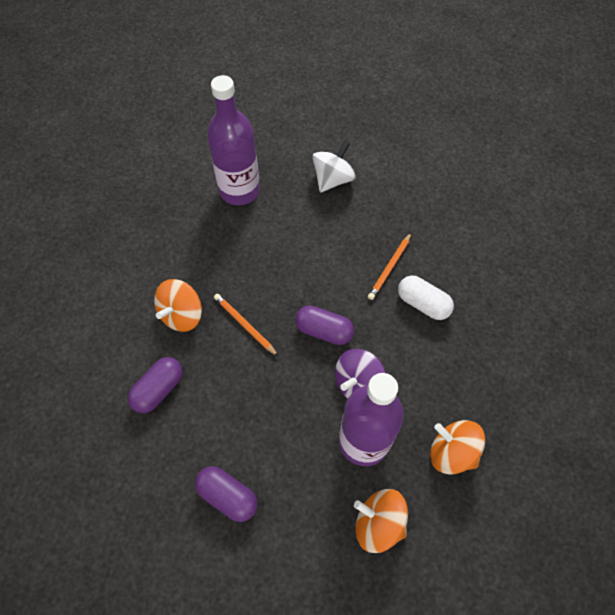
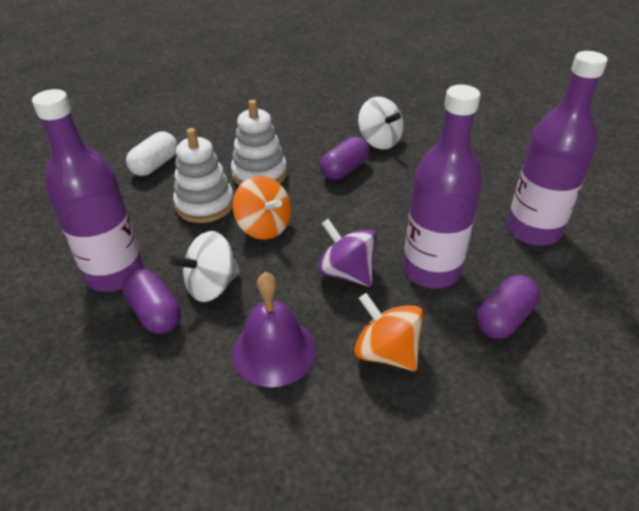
orange pencil: [214,294,279,357] [368,232,412,300] = 2 -> none = 0
orange spinning top: [154,279,202,332] [354,489,408,553] [430,420,485,475] = 3 -> [233,176,291,240] [354,293,423,371] = 2
purple bell: none = 0 -> [232,272,316,387] = 1
purple bottle: [207,75,260,205] [339,373,404,466] = 2 -> [32,89,144,292] [403,85,483,289] [507,51,608,246] = 3
white spinning top: [312,141,356,193] = 1 -> [171,231,240,302] [358,97,404,149] = 2
white stacking toy: none = 0 -> [173,128,234,223] [231,100,287,186] = 2

